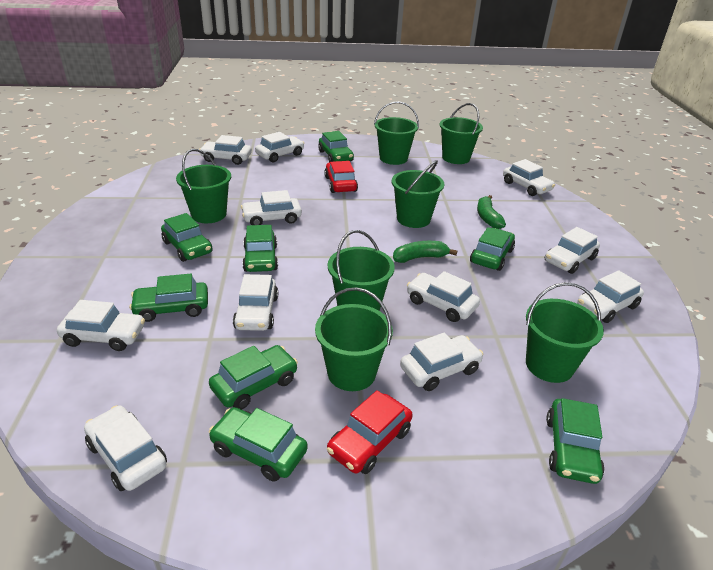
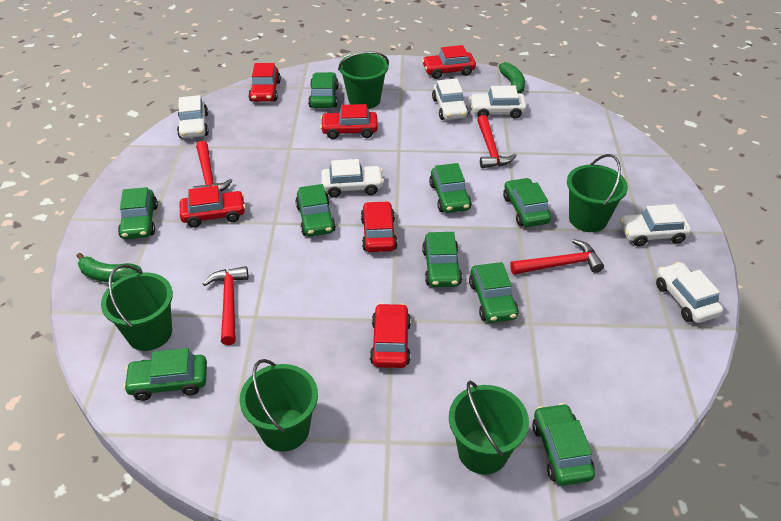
green bucket: [176,149,231,223] [315,287,393,391] [328,230,395,311] [374,101,419,165] [392,160,444,228] [440,103,483,164] [526,282,604,383] = 7 -> [101,264,173,351] [240,359,318,452] [338,51,389,109] [449,381,529,475] [567,154,628,232] = 5
green car: [129,274,208,322] [161,213,213,262] [209,345,298,410] [209,407,308,482] [242,225,278,272] [318,131,354,163] [470,227,515,271] [546,398,604,484] = 8 -> [118,187,158,239] [123,348,207,401] [295,184,336,236] [308,72,339,108] [422,232,462,287] [429,163,472,213] [469,262,519,323] [503,178,551,227] [532,403,595,486] = 9
red car: [324,161,358,193] [327,390,413,474] = 2 -> [180,186,246,228] [248,63,281,102] [320,104,378,139] [361,201,398,252] [370,303,411,368] [422,45,476,79] = 6
red hammer: none = 0 -> [193,141,233,192] [203,266,248,345] [477,115,517,168] [510,239,604,275] = 4
white car: [57,300,145,351] [84,406,167,491] [199,135,252,165] [233,274,278,331] [241,190,302,225] [255,132,304,163] [400,333,483,391] [407,271,480,322] [503,159,555,196] [545,227,600,274] [577,270,644,323] = 11 -> [177,95,209,138] [321,159,384,198] [432,78,469,120] [470,86,527,119] [620,204,691,246] [656,262,723,323] = 6

